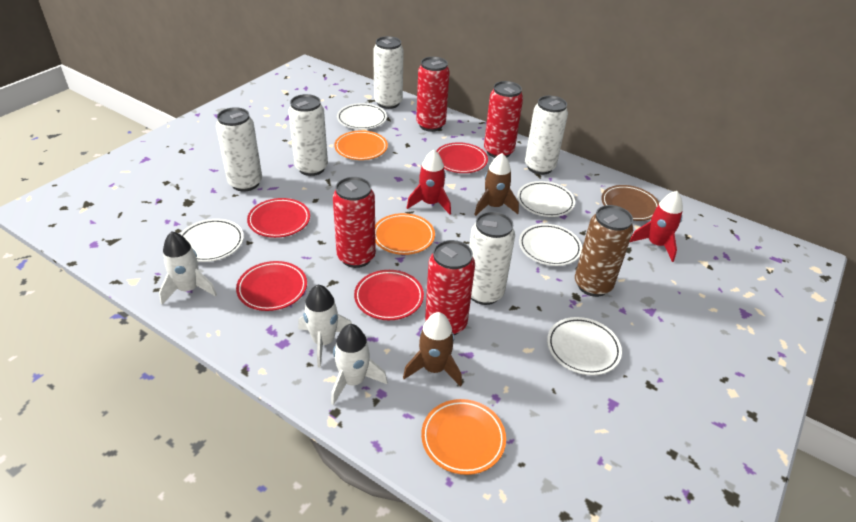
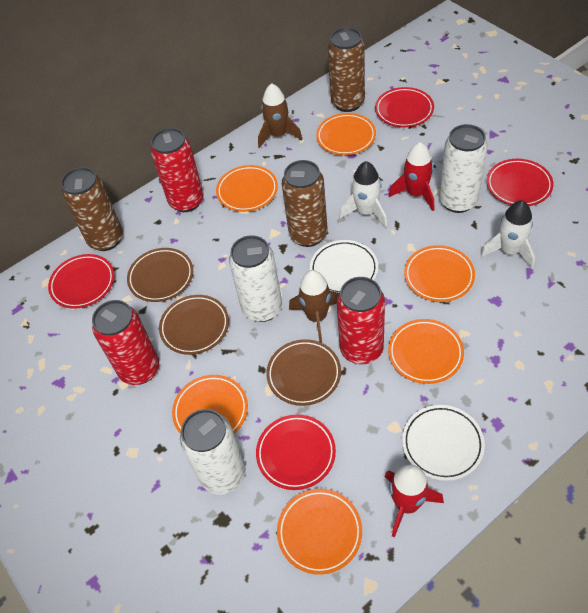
brown can: [575,205,633,297] = 1 -> [61,167,123,251] [282,160,328,247] [328,28,365,112] = 3
brown plate: [601,185,659,221] = 1 -> [127,248,193,302] [159,295,229,355] [266,339,341,406] = 3
orange plate: [334,130,388,160] [375,213,435,255] [421,399,506,475] = 3 -> [172,375,248,434] [216,165,278,212] [277,489,362,575] [316,113,376,155] [388,319,464,384] [404,245,475,302] = 6
red can: [333,177,376,268] [416,57,450,132] [425,240,475,335] [484,81,523,158] = 4 -> [92,300,159,385] [151,128,204,212] [337,277,385,365] = 3
white can: [216,107,262,192] [288,94,328,176] [373,36,404,109] [469,211,515,305] [525,96,568,175] = 5 -> [180,409,246,495] [229,235,282,322] [439,124,488,213] = 3
white plate: [180,219,244,262] [337,103,387,130] [517,181,575,217] [519,224,582,266] [547,317,622,375] = 5 -> [310,240,378,293] [402,405,485,481] = 2
white rocket: [159,232,217,304] [298,284,352,368] [331,324,388,405] = 3 -> [339,161,387,227] [481,200,535,269] = 2

